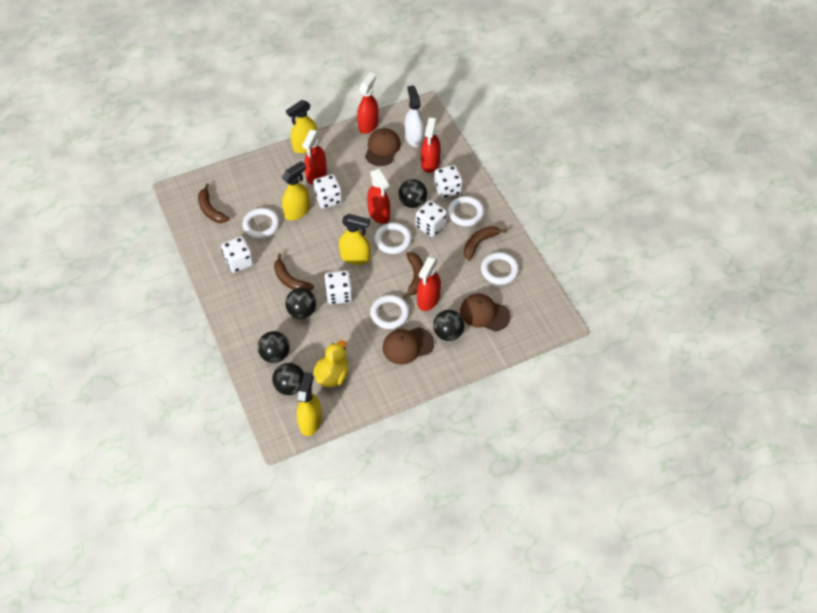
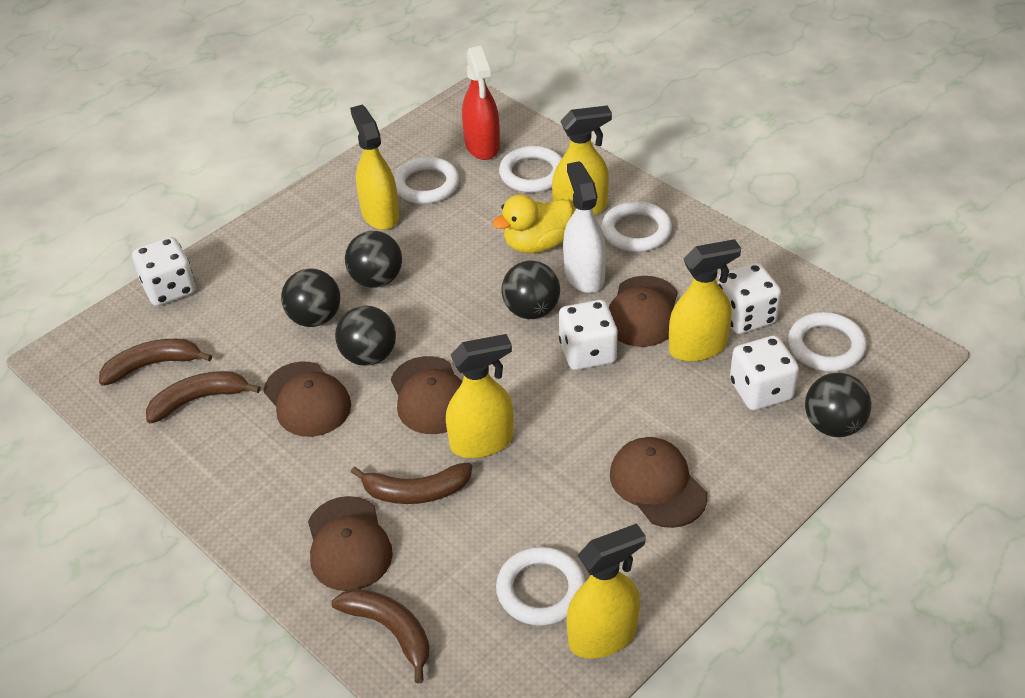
brown cap: [365,128,401,166] [383,327,434,364] [460,294,511,332] = 3 -> [264,361,351,437] [308,496,393,591] [391,356,463,434] [609,276,678,347] [610,437,707,528] = 5
red spray bottle: [302,129,327,185] [357,73,379,134] [367,168,390,224] [417,256,441,311] [421,118,441,173] = 5 -> [462,46,500,160] = 1
white dice: [221,236,254,273] [313,174,342,209] [324,270,353,305] [416,200,447,237] [434,165,463,199] = 5 -> [132,237,196,306] [559,300,618,370] [718,263,781,334] [730,336,799,410] = 4
yellow spray bottle: [282,161,310,220] [286,100,318,153] [297,372,322,436] [339,214,370,265] = 4 -> [350,105,399,230] [446,334,514,458] [552,105,612,216] [567,523,646,659] [669,239,741,362] = 5

